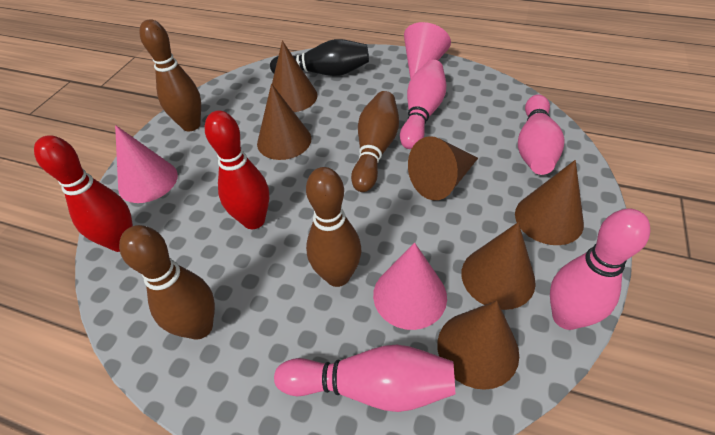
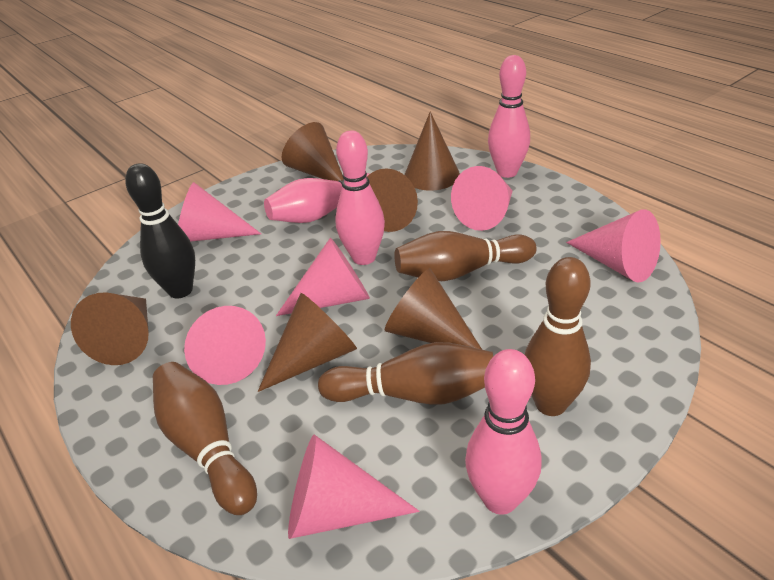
pink cone: [115,125,178,203] [373,243,447,330] [404,22,451,80] = 3 -> [178,182,261,242] [184,306,266,385] [276,238,370,316] [288,435,420,539] [451,166,513,231] [566,209,661,283] = 6
red bowling pin: [34,135,133,252] [205,110,269,229] = 2 -> none = 0

